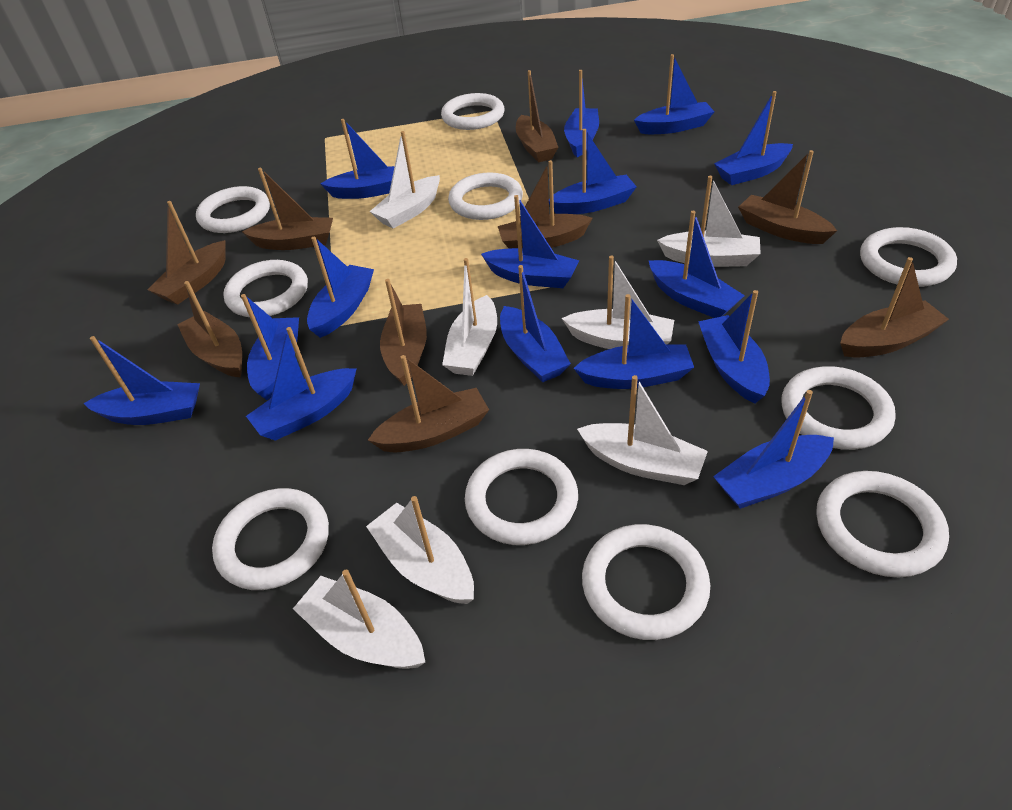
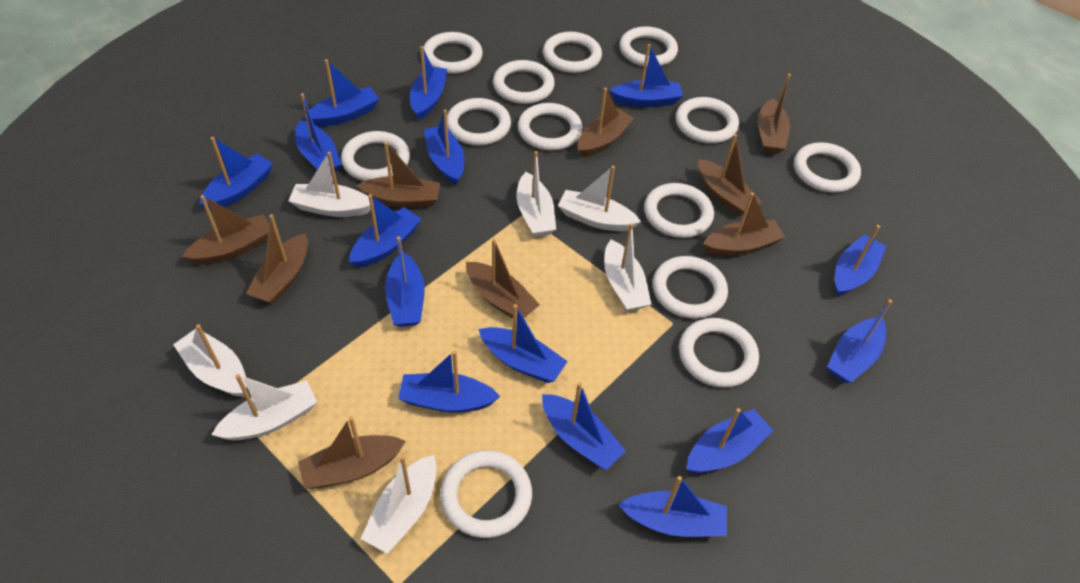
white ring: [196,186,270,233] [212,488,329,590] [223,260,308,317] [441,93,504,130] [448,173,523,220] [465,449,578,545] [582,524,710,640] [781,366,896,450] [816,471,949,577] [860,227,957,287] = 10 -> [341,131,410,181] [423,32,483,74] [440,450,532,538] [447,98,511,145] [493,60,555,104] [518,103,582,150] [543,32,602,73] [619,26,678,66] [644,183,714,238] [652,256,728,319] [676,97,739,143] [679,318,759,388] [794,142,861,193] = 13

